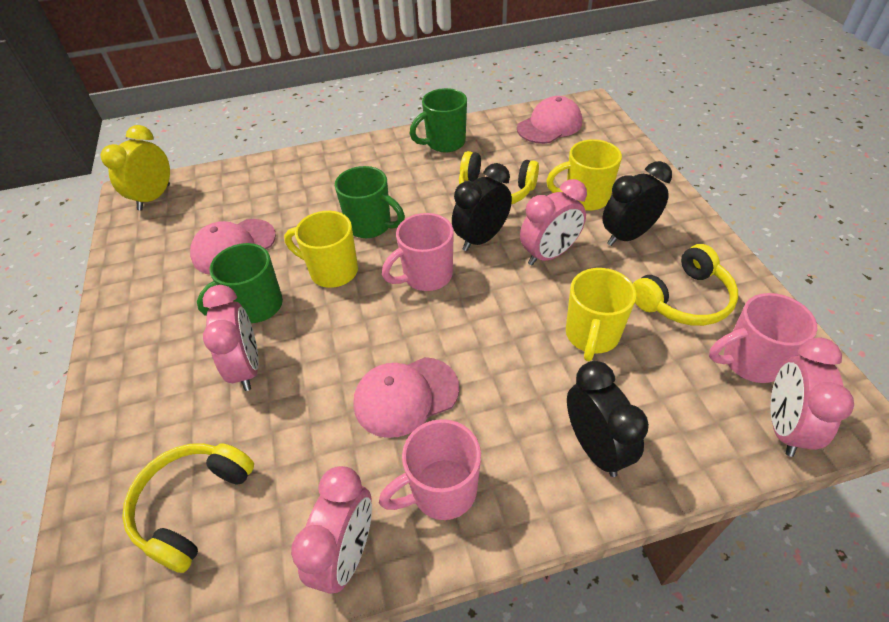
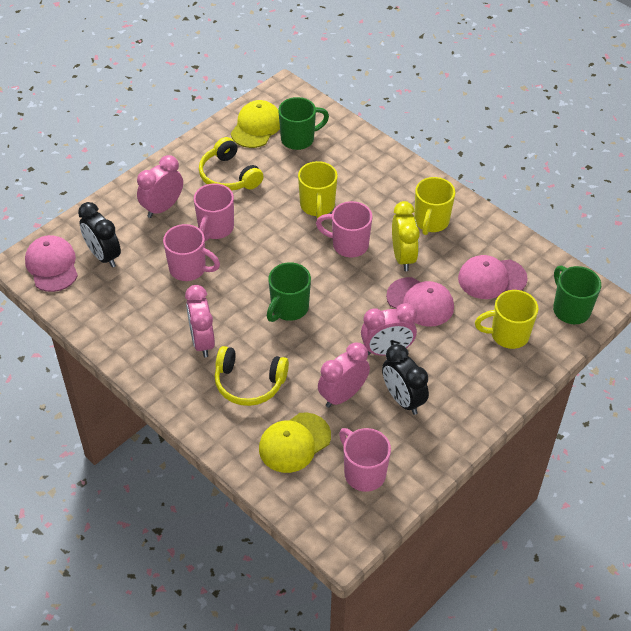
black clock: [452,163,512,251] [567,361,649,477] [602,161,672,246] = 3 -> [78,202,121,268] [382,344,429,415] = 2
pink mug: [379,419,481,520] [382,213,454,291] [709,293,817,383] = 3 -> [163,224,220,281] [194,184,234,241] [316,201,373,257] [339,428,391,492] = 4
yellow cap: none = 0 -> [231,100,280,148] [259,412,331,473] = 2
yellow headphones: [122,443,254,573] [459,151,539,204] [633,244,738,326] = 3 -> [199,137,263,191] [215,346,289,406] = 2

